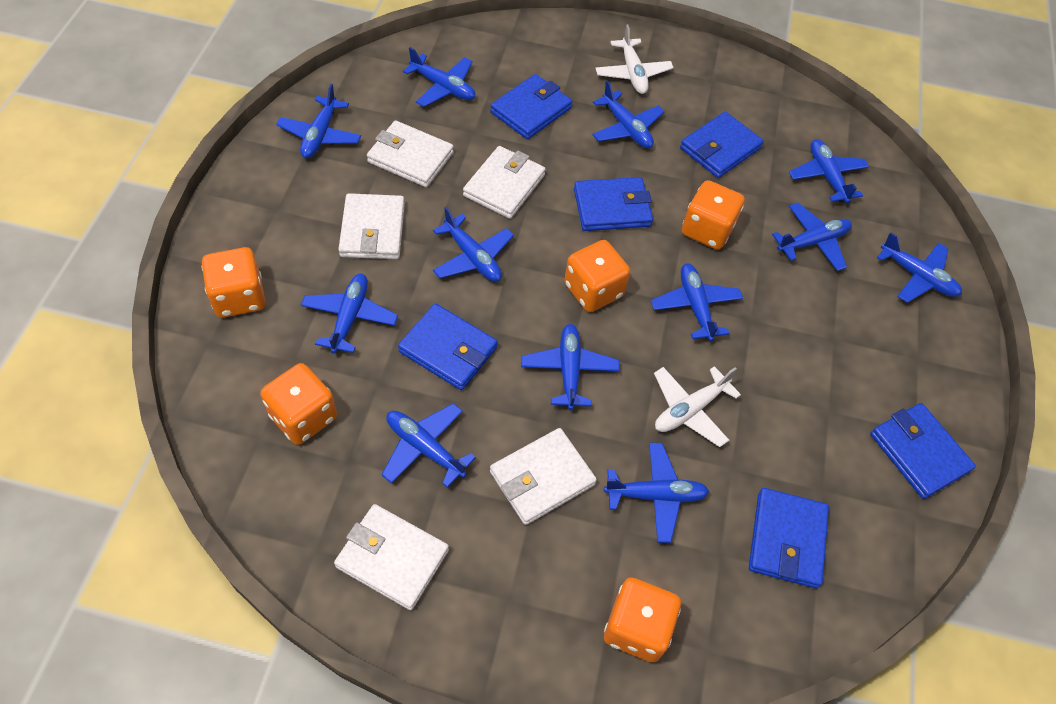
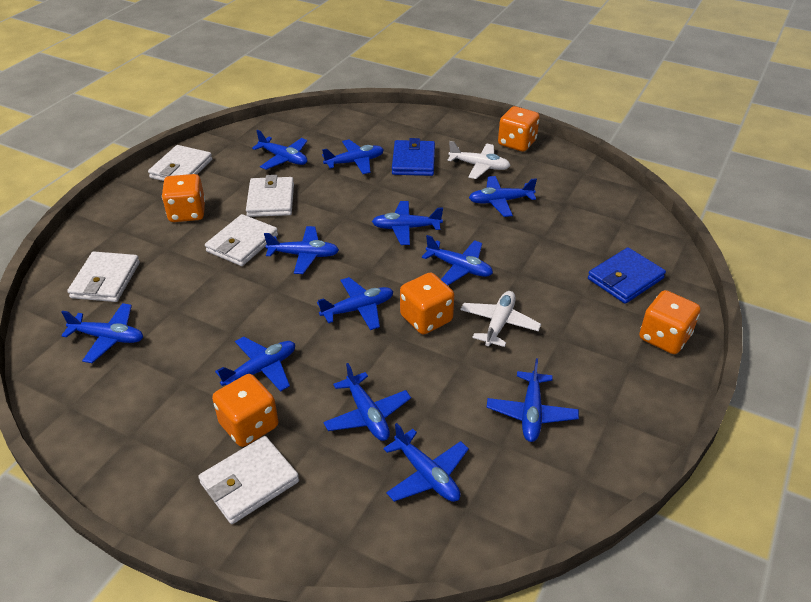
blue wallet: [398,304,498,390] [490,74,572,139] [574,177,653,231] [680,111,764,178] [749,488,829,588] [870,403,976,499] = 6 -> [392,138,435,176] [588,247,666,304] = 2

